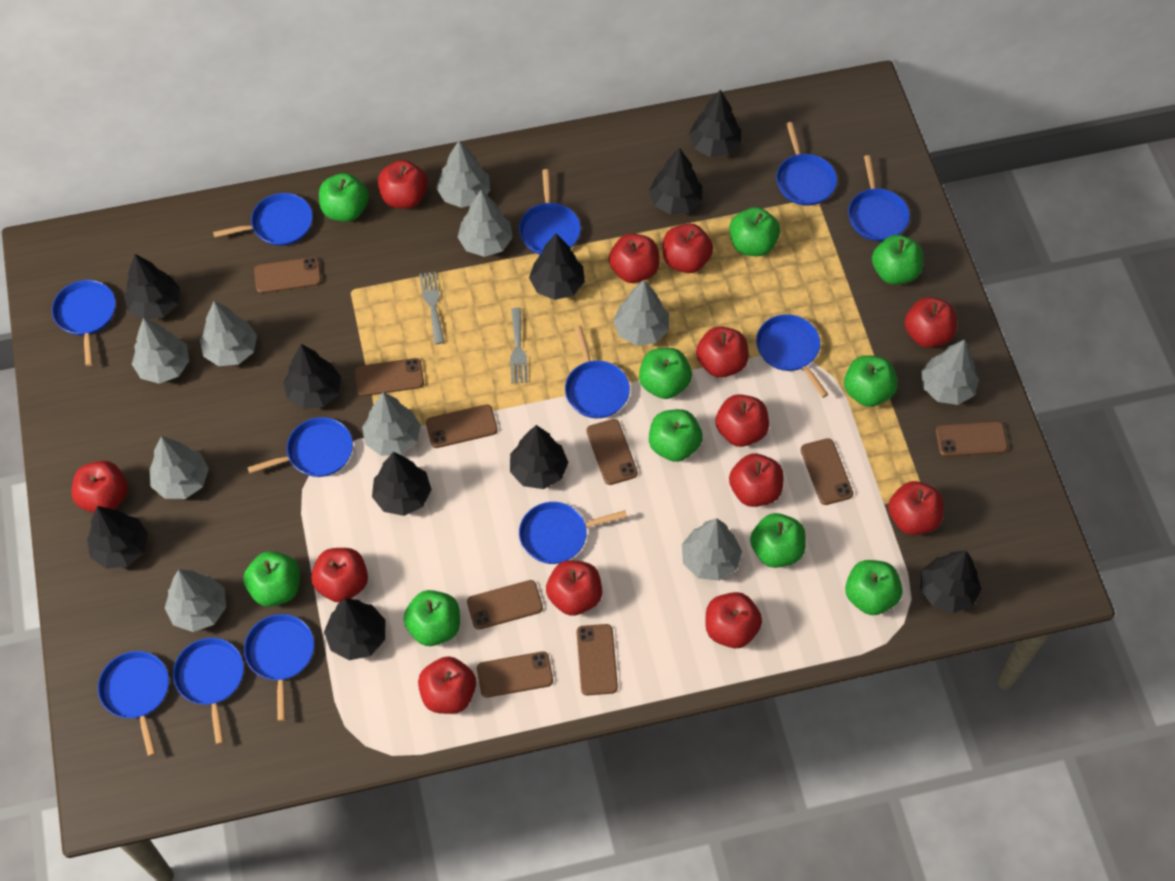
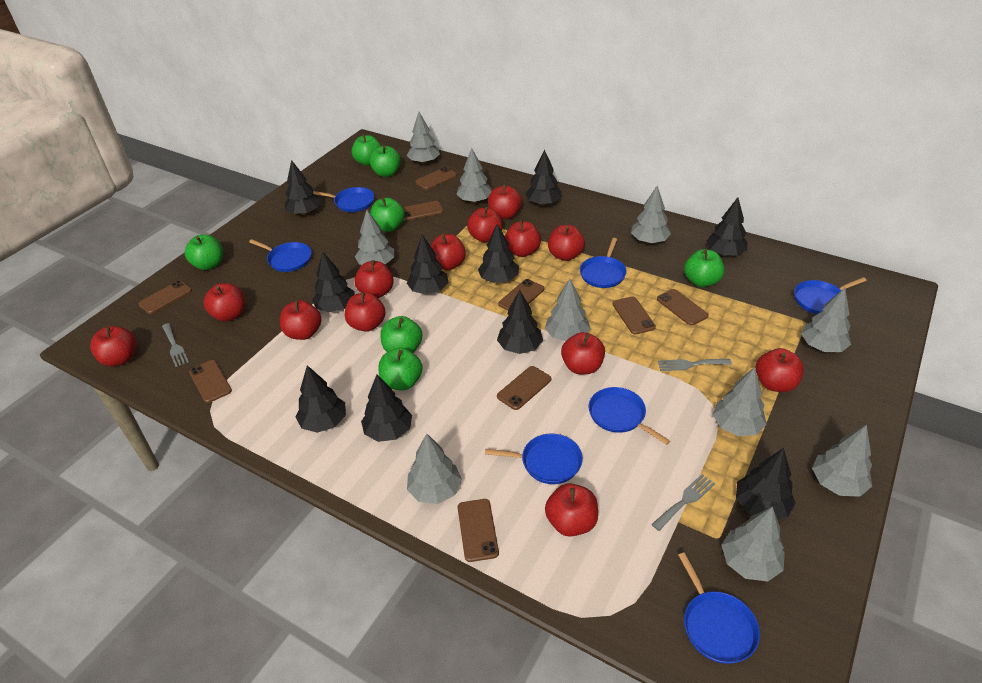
blue pan: [52,280,116,366] [98,651,169,757] [173,638,244,745] [213,193,313,246] [244,614,314,721] [247,417,353,477] [519,169,581,255] [519,502,627,564] [565,326,630,418] [756,314,828,398] [776,122,837,206] [848,155,910,241] = 12 -> [249,239,312,272] [313,187,374,212] [485,434,583,484] [580,238,627,288] [588,387,670,445] [678,552,760,664] [794,277,867,314] = 7
green apple: [243,551,300,607] [319,173,369,222] [403,590,460,646] [639,348,692,399] [649,409,703,462] [729,207,780,256] [750,513,806,568] [844,355,898,407] [845,560,902,615] [872,235,923,284] = 10 -> [185,235,223,270] [352,134,381,166] [369,146,401,177] [370,197,405,232] [379,348,423,390] [380,316,422,353] [684,249,724,287] = 7
grey fork: [419,272,445,344] [510,308,528,383] = 2 -> [162,323,189,367] [651,474,715,531] [658,359,732,371] = 3

